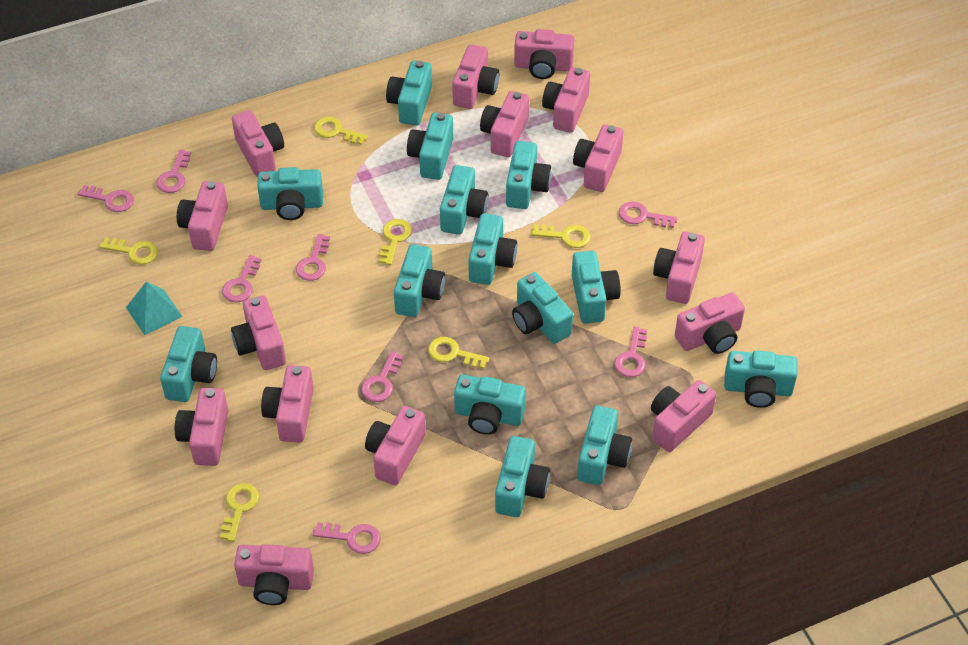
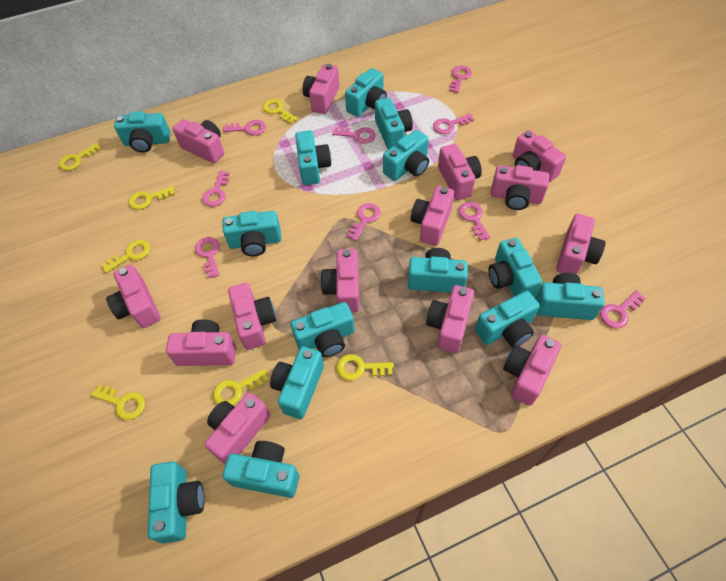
pink camera: [175,388,228,466] [177,181,228,251] [231,295,286,370] [232,110,284,177] [234,544,314,605] [261,365,314,443] [365,406,426,485] [452,44,499,109] [480,91,529,157] [514,29,574,79] [542,67,590,133] [573,124,623,192] [651,380,716,452] [653,232,705,304] [675,293,745,354] = 15 -> [106,265,160,328] [166,319,236,366] [173,119,224,163] [205,393,270,464] [228,283,276,350] [303,64,339,114] [321,249,360,312] [411,186,454,246] [426,285,474,353] [438,144,482,200] [491,165,549,210] [503,335,561,406] [513,130,566,182] [556,214,606,274] = 14
pink key: [78,185,134,212] [157,150,191,193] [222,255,261,302] [296,234,330,281] [313,522,380,554] [361,351,404,402] [614,326,647,377] [619,201,677,228] = 8 -> [195,237,220,278] [202,171,230,207] [223,120,266,136] [332,127,376,144] [347,203,381,241] [433,114,474,134] [449,66,472,93] [458,202,490,241] [600,290,646,328] = 9
turquoise pyramid: [126,282,182,335] = 1 -> none = 0
yellow key: [100,237,158,265] [220,483,259,542] [314,117,368,145] [379,219,412,265] [428,337,490,369] [531,224,591,248] = 6 -> [59,143,101,171] [91,385,145,420] [102,240,150,273] [128,186,175,210] [213,369,269,405] [263,99,297,123] [336,354,394,380] = 7

